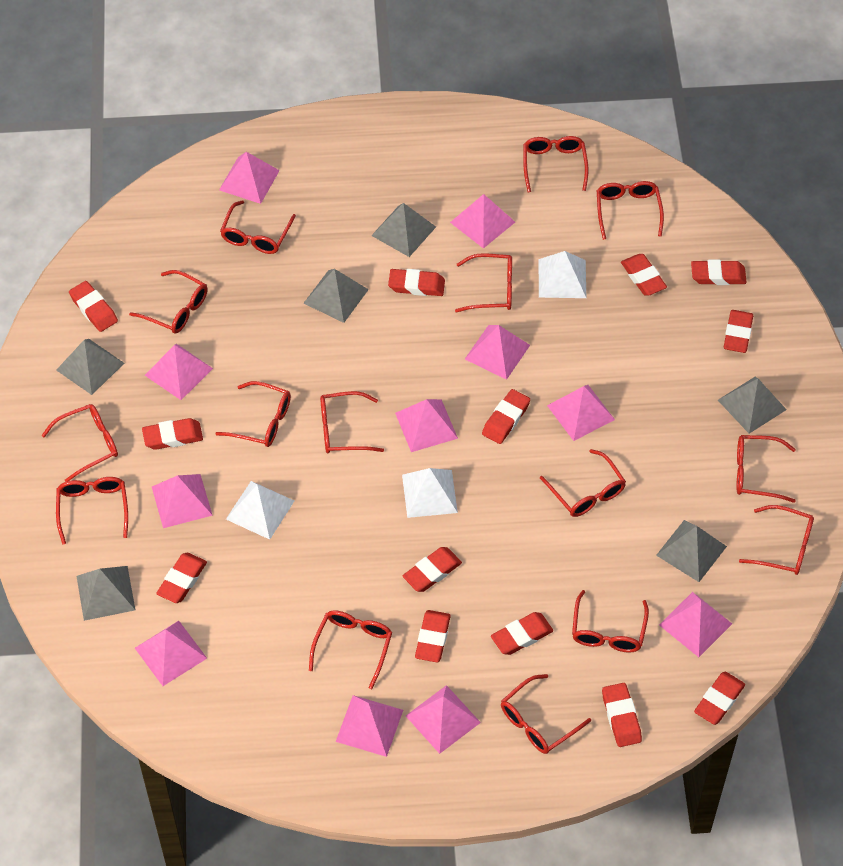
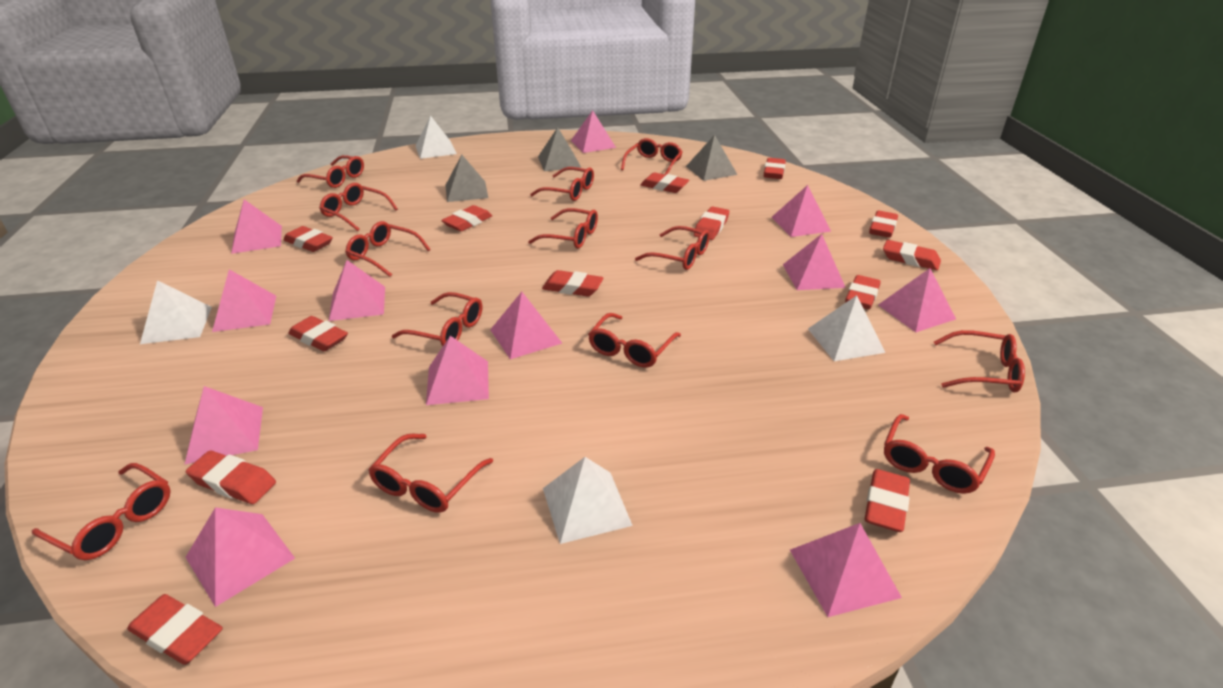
grey pyramid: [56,339,124,395] [76,566,135,621] [304,269,369,323] [371,203,436,257] [656,520,727,582] [718,377,787,434] = 6 -> [445,155,488,202] [538,127,581,171] [686,135,738,181] = 3
pink pyramid: [135,621,207,686] [145,344,213,400] [152,474,213,528] [219,152,280,204] [336,695,403,757] [395,399,458,452] [406,685,481,754] [450,194,515,249] [465,325,530,380] [547,385,615,441] [659,592,732,657] = 11 -> [184,386,263,465] [185,507,295,607] [212,269,276,332] [231,199,282,254] [329,260,385,321] [426,336,489,405] [490,292,562,359] [571,110,616,153] [772,185,831,237] [783,234,846,290] [790,523,902,617] [878,268,956,332] = 12
red glasses: [41,404,118,482] [56,477,128,545] [129,270,208,334] [215,381,291,447] [220,200,296,254] [309,610,392,689] [320,391,384,453] [455,253,512,312] [501,674,591,754] [523,136,589,192] [540,449,626,517] [572,590,649,652] [596,181,664,240] [736,435,796,503] [739,505,814,575] = 15 -> [32,463,171,560] [297,155,364,188] [319,183,398,231] [345,221,431,277] [368,434,493,513] [392,292,482,346] [528,208,598,249] [530,167,594,201] [588,313,681,368] [621,138,682,175] [635,226,710,270] [884,414,995,494] [934,330,1025,392] = 13
white pyramid: [226,481,294,540] [402,468,458,518] [538,251,586,298] = 3 -> [140,280,212,344] [415,115,457,159] [543,457,633,544] [808,295,886,361] = 4

